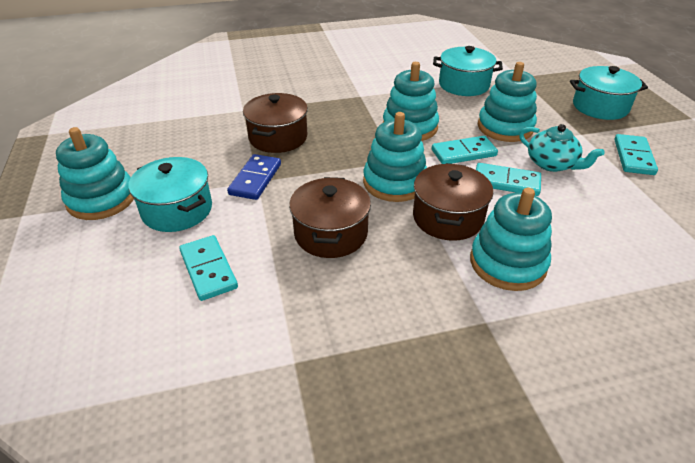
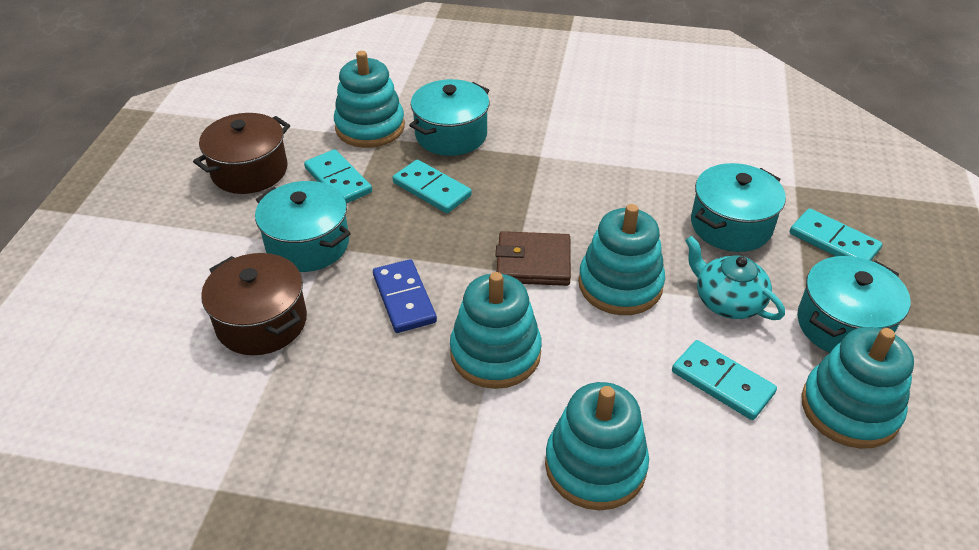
brown pot: [243,93,308,153] [289,177,371,258] [413,163,493,241] = 3 -> [193,113,290,194] [201,253,307,355] = 2
brown wallet: none = 0 -> [495,231,571,286] = 1
turquoise pot: [128,157,212,232] [433,46,503,96] [570,66,648,120] = 3 -> [255,181,351,272] [409,79,489,156] [691,163,786,252] [797,256,910,353] = 4

